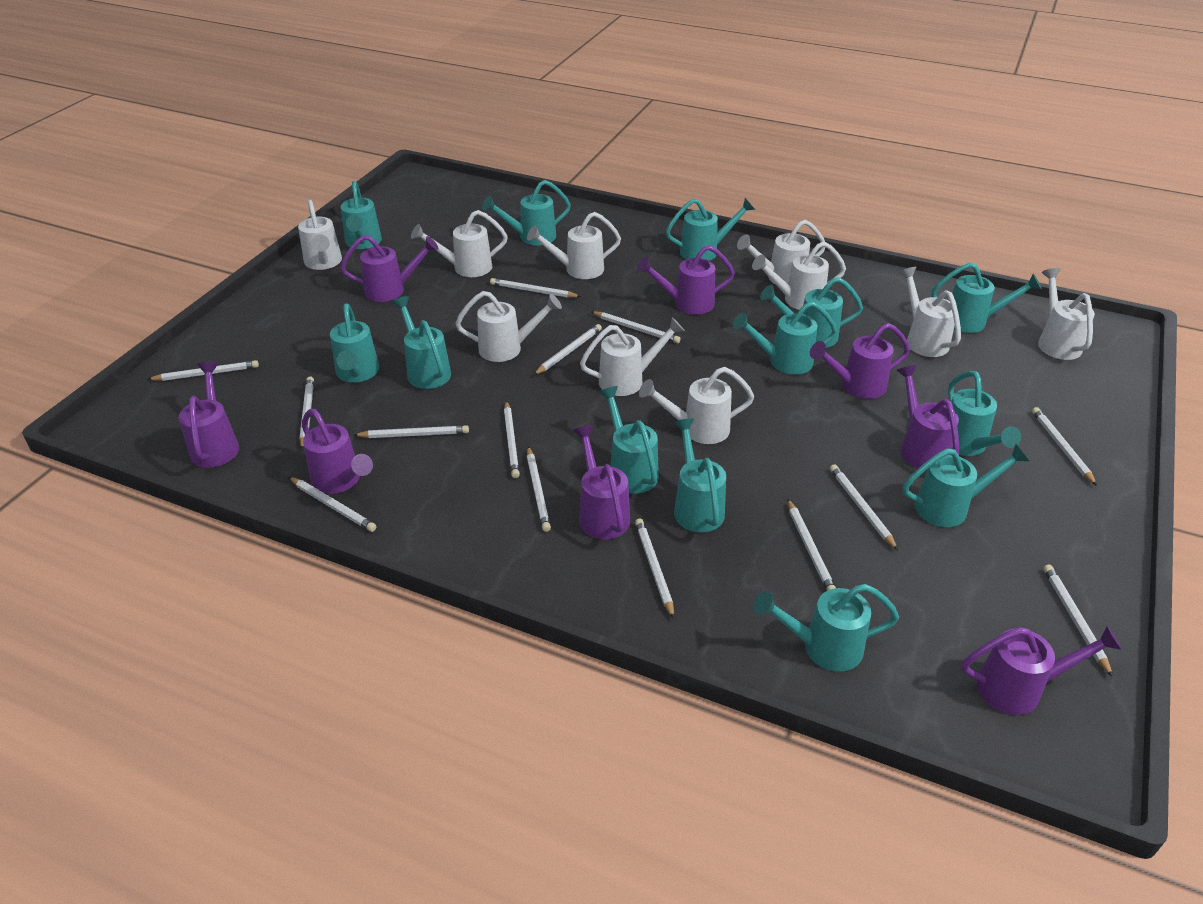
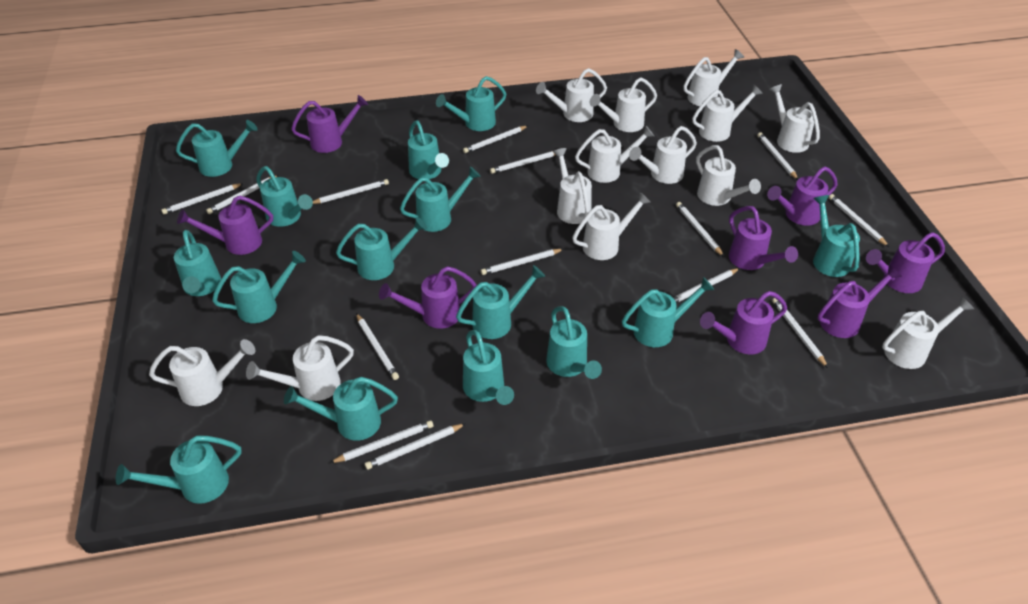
turquoise watering can: [330,303,379,383] [341,181,382,249] [392,296,451,389] [482,180,571,245] [598,386,659,494] [666,198,755,261] [673,418,726,532] [733,301,838,374] [754,584,899,672] [760,277,863,348] [903,444,1029,527] [931,263,1042,333] [948,371,1021,456] = 13 -> [116,436,242,504] [174,230,221,296] [176,120,258,177] [212,251,306,323] [256,166,313,227] [284,377,398,441] [336,217,427,280] [400,167,481,232] [408,121,449,179] [436,76,507,131] [456,265,545,339] [463,330,514,405] [546,306,602,379] [622,277,715,347] [813,195,860,277] = 15
white watering can: [298,200,342,270] [411,210,508,277] [455,291,562,362] [527,212,621,279] [580,317,685,396] [639,367,754,444] [737,220,825,285] [752,242,846,310] [899,267,961,357] [1038,268,1095,360] = 10 -> [149,339,256,406] [246,335,354,401] [536,68,607,122] [553,148,592,224] [572,192,651,260] [575,126,654,183] [590,77,657,132] [629,126,697,184] [684,49,744,107] [692,85,763,142] [696,145,761,206] [769,84,820,153] [882,296,974,369] = 13

